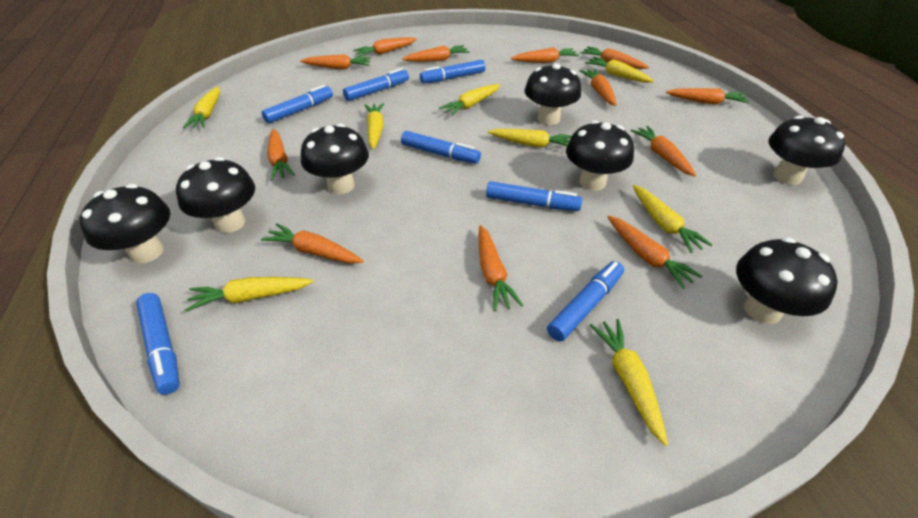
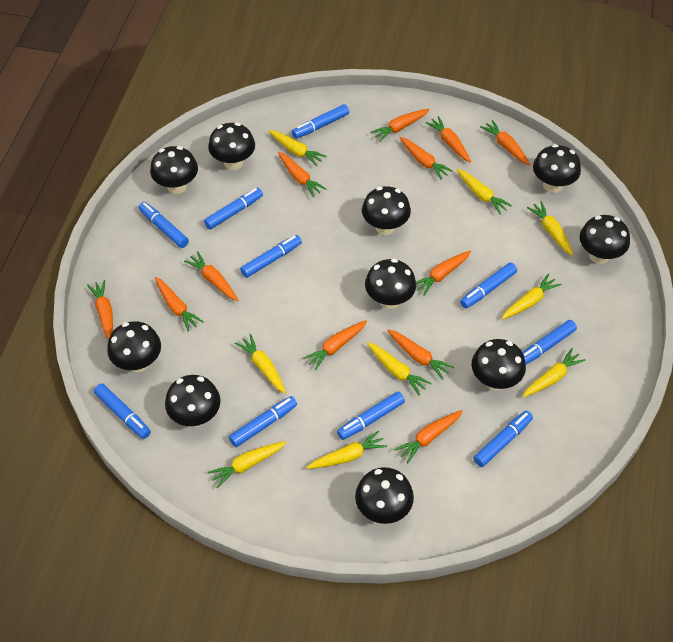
black mushroom: [80,184,170,263] [176,157,255,233] [301,124,369,194] [525,63,581,125] [566,120,634,191] [736,237,838,324] [768,116,845,185] = 7 -> [107,321,161,373] [150,146,198,194] [165,375,221,427] [208,123,255,170] [355,467,414,524] [362,186,411,235] [365,259,416,309] [472,339,526,390] [533,144,581,193] [580,215,630,264] = 10
blue marker: [136,293,180,395] [262,85,333,124] [343,68,409,101] [401,131,481,164] [420,60,485,83] [486,181,582,211] [547,261,624,342] = 7 -> [94,383,151,439] [139,202,189,248] [204,188,263,230] [229,396,297,447] [240,235,302,278] [292,104,349,139] [337,392,405,440] [460,262,517,308] [473,411,533,467] [522,320,577,364] = 10
yellow carrot: [183,87,220,128] [185,277,314,312] [365,103,384,149] [439,84,500,116] [487,129,572,148] [585,57,654,83] [589,319,668,446] [633,185,712,253] = 8 -> [208,441,286,488] [235,334,286,394] [268,130,327,167] [307,431,387,469] [367,342,432,395] [457,169,512,215] [501,273,562,320] [522,348,586,397] [527,201,573,256] = 9

